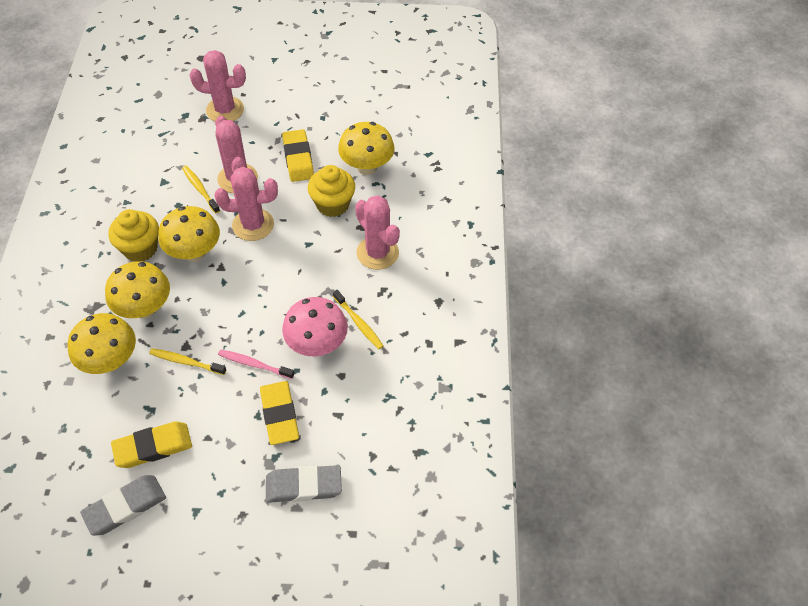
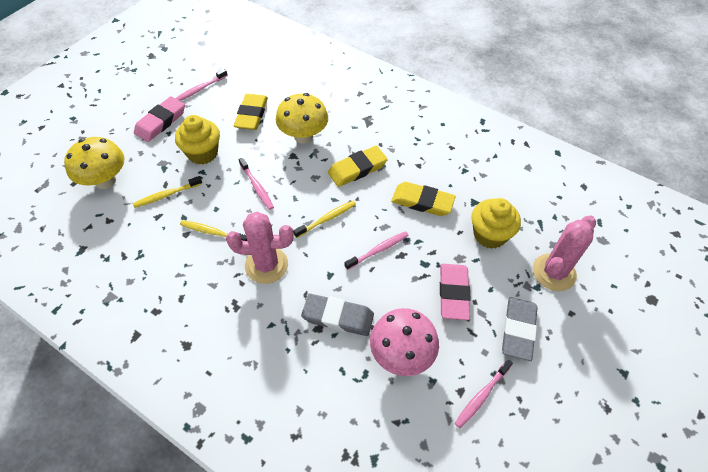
pink cactus: [189,50,246,121] [215,116,258,193] [215,167,278,241] [355,196,400,270] = 4 -> [226,212,294,284] [533,216,596,291] = 2
pink eraser: none = 0 -> [134,96,185,142] [440,264,471,320] = 2
pink toothbrush: [218,349,294,379] = 1 -> [175,69,228,101] [239,158,274,210] [344,231,409,270] [455,359,513,428] = 4
yellow mushroom: [68,313,136,374] [105,261,170,319] [158,206,220,262] [338,122,395,175] = 4 -> [64,137,124,189] [276,93,328,144] = 2

